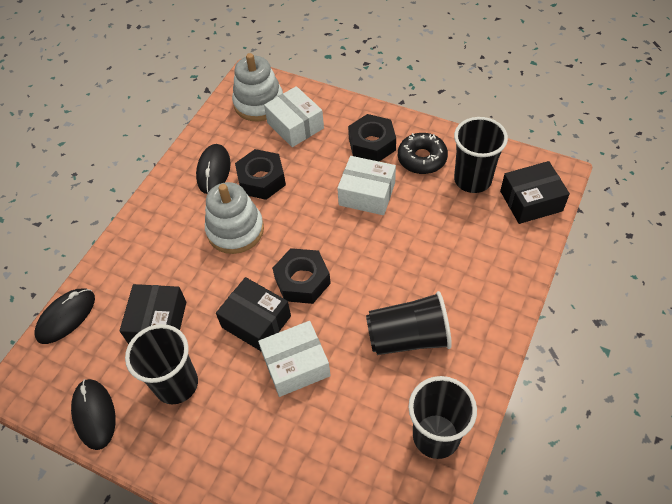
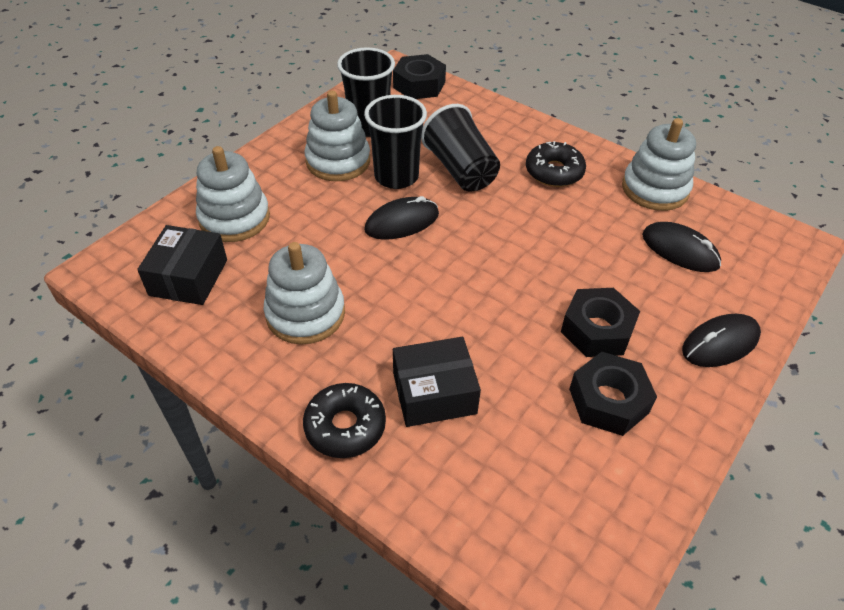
black box: [120,284,186,344] [216,277,291,351] [500,161,570,224] = 3 -> [137,225,227,305] [393,337,481,427] = 2
black cup: [125,324,198,404] [366,291,452,355] [408,376,477,459] [454,117,508,193] = 4 -> [337,47,395,137] [364,95,427,189] [421,104,500,192] = 3
black donut: [398,133,448,174] = 1 -> [303,383,386,458] [526,141,586,187] = 2
white box: [258,321,331,397] [264,86,324,147] [337,156,396,215] = 3 -> none = 0
white stacking toy: [205,182,264,254] [232,53,283,121] = 2 -> [196,146,270,242] [264,242,345,345] [305,90,370,181] [622,118,696,211] = 4

